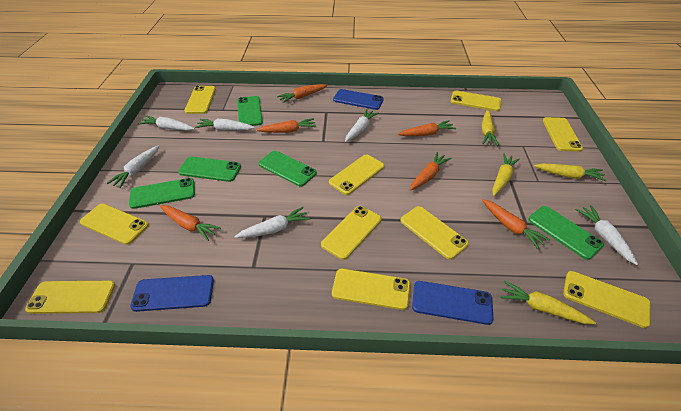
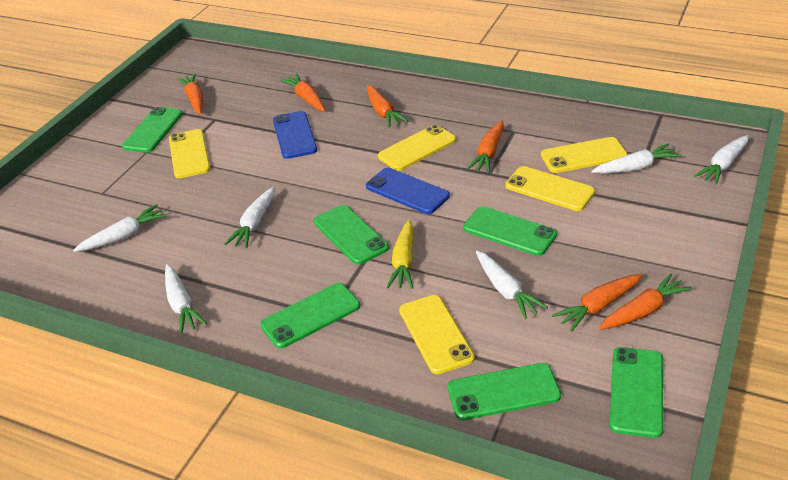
blue phone: [130,275,214,312] [333,89,384,110] [412,281,494,325] = 3 -> [273,111,317,159] [366,168,450,214] = 2
green phone: [129,178,195,209] [178,156,241,182] [237,96,263,126] [259,151,317,187] [528,206,604,260] = 5 -> [122,107,183,152] [260,283,360,348] [314,205,389,265] [448,363,561,420] [463,206,557,256] [610,347,663,438] = 6
yellow carrot: [482,110,499,146] [492,154,520,196] [500,281,596,324] [534,163,606,181] = 4 -> [386,220,413,289] = 1
yellow phone: [25,281,115,314] [80,204,149,245] [184,85,216,114] [321,206,382,260] [329,154,384,195] [332,269,410,310] [400,206,469,260] [451,91,502,111] [543,117,583,152] [563,271,651,328] = 10 -> [169,129,211,178] [378,125,456,171] [399,295,475,374] [505,166,595,211] [541,137,628,173] = 5

